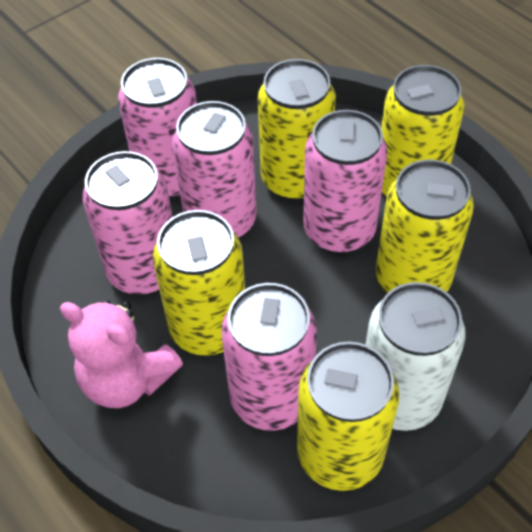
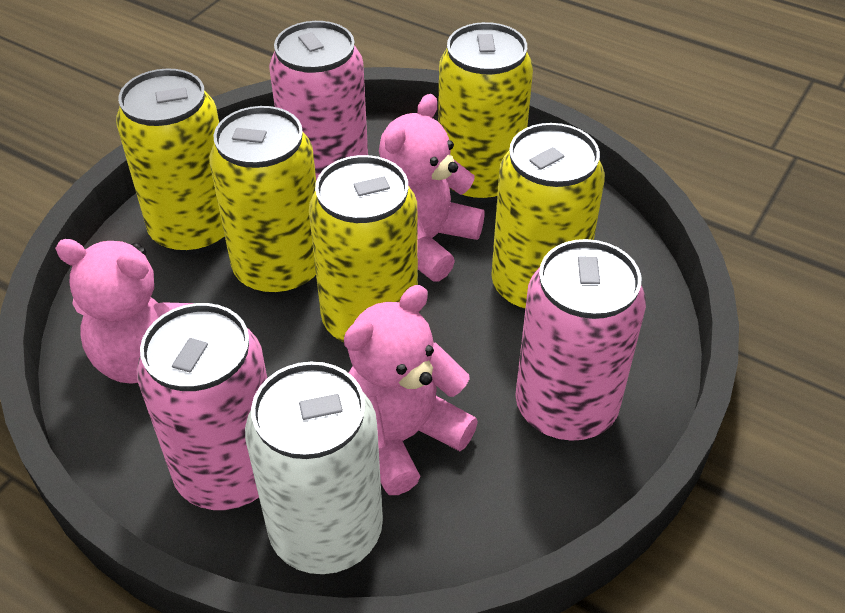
pink can: [82,151,173,295] [118,58,197,199] [172,101,257,238] [221,283,317,431] [303,110,388,253] = 5 -> [137,303,267,510] [269,21,368,181] [515,239,646,442] = 3
pink teddy bear: [60,300,183,408] = 1 -> [55,239,194,384] [344,285,478,495] [379,94,485,281] = 3

